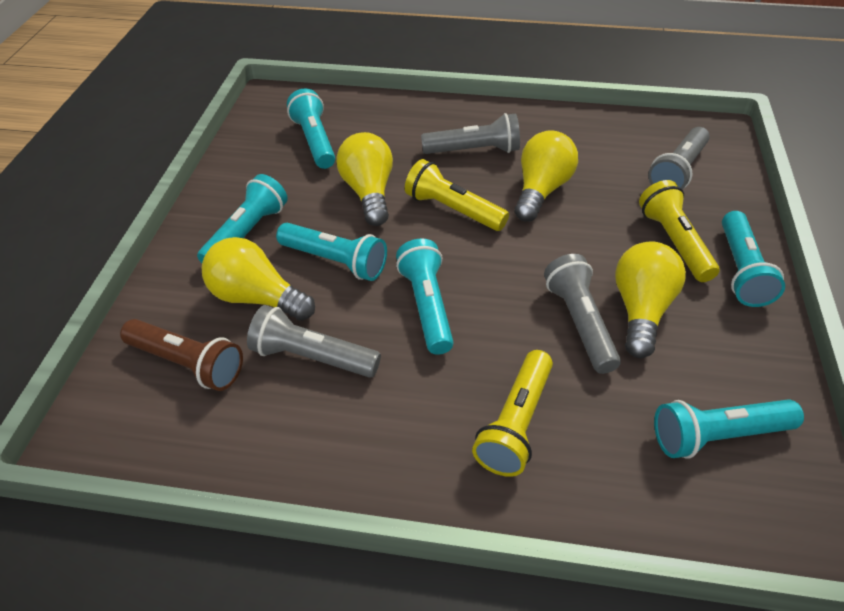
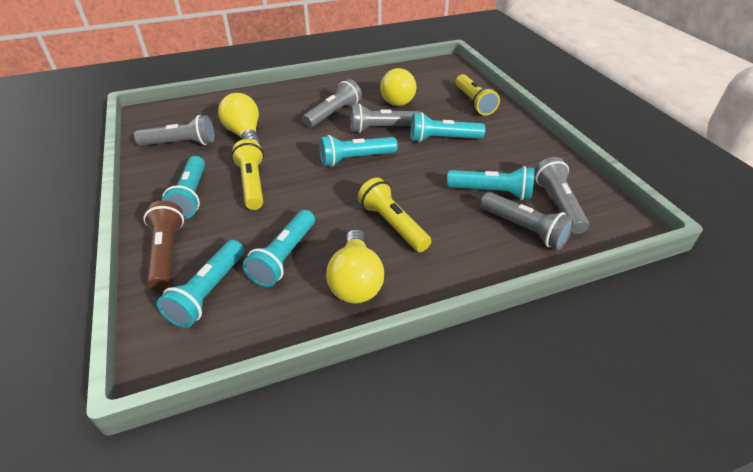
grey flashlight: [247,305,381,378] [421,113,520,154] [544,254,621,374] [648,127,710,190] = 4 -> [134,115,215,146] [302,79,362,127] [350,104,421,133] [480,192,574,250] [534,157,589,234] = 5
yellow light bulb: [202,237,315,321] [336,132,393,226] [514,130,578,222] [615,241,686,358] = 4 -> [218,93,262,146] [326,229,384,303] [380,68,416,106] = 3

